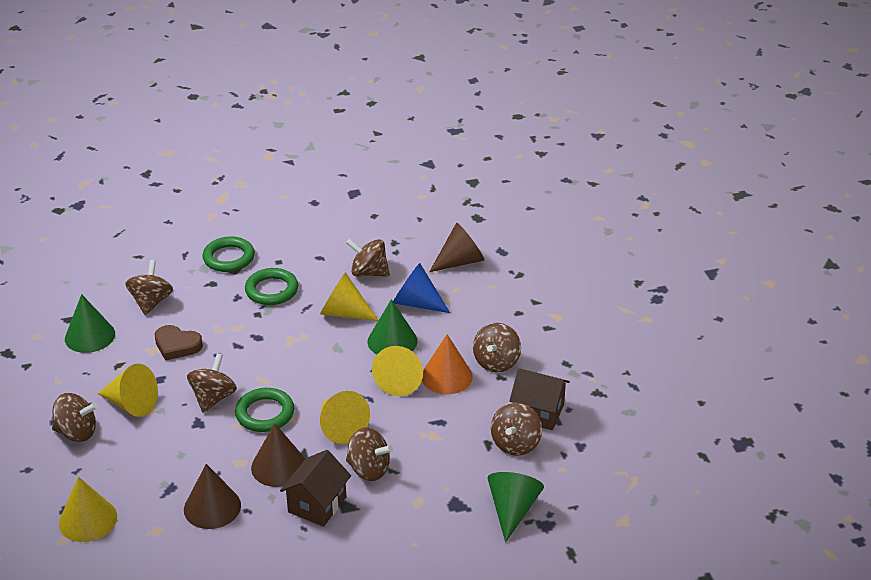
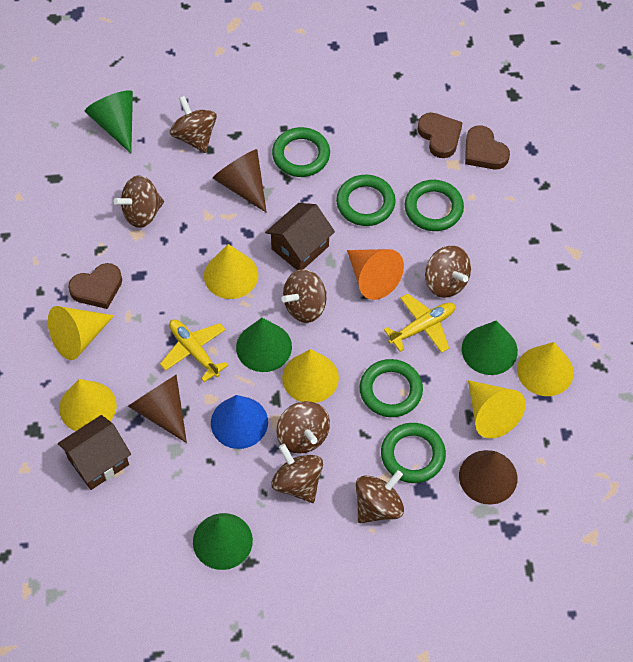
brown heart: [155,325,203,361] = 1 -> [68,263,122,309] [417,113,462,158] [465,125,510,169] = 3
green cone: [65,294,115,353] [368,299,417,354] [487,472,544,543] = 3 -> [85,90,133,153] [193,513,253,570] [236,318,292,372] [462,321,518,375] = 4
green ring: [202,236,255,272] [235,388,294,432] [245,268,298,305] = 3 -> [272,127,330,177] [336,175,396,226] [360,359,423,417] [381,423,446,483] [405,180,464,231] = 5
yellow cone: [59,476,117,542] [98,364,158,417] [320,272,378,321] [320,391,370,444] [372,346,423,396] = 5 -> [48,306,114,360] [59,379,117,431] [204,244,258,299] [282,349,339,403] [468,380,526,439] [517,342,574,396] = 6
yellow plane: none = 0 -> [160,319,228,382] [384,293,455,353] = 2

